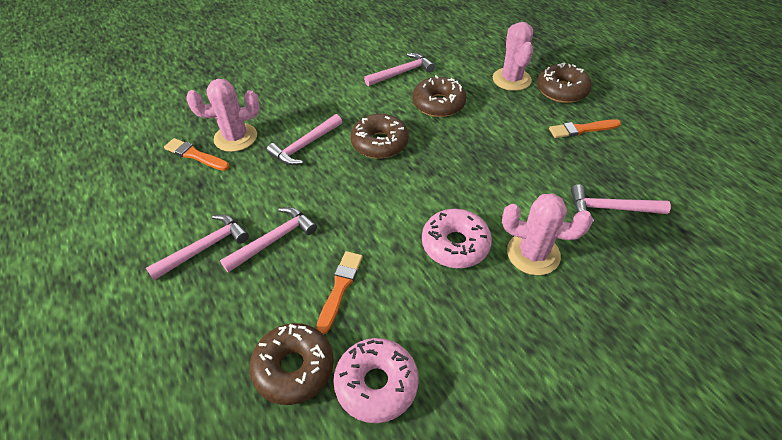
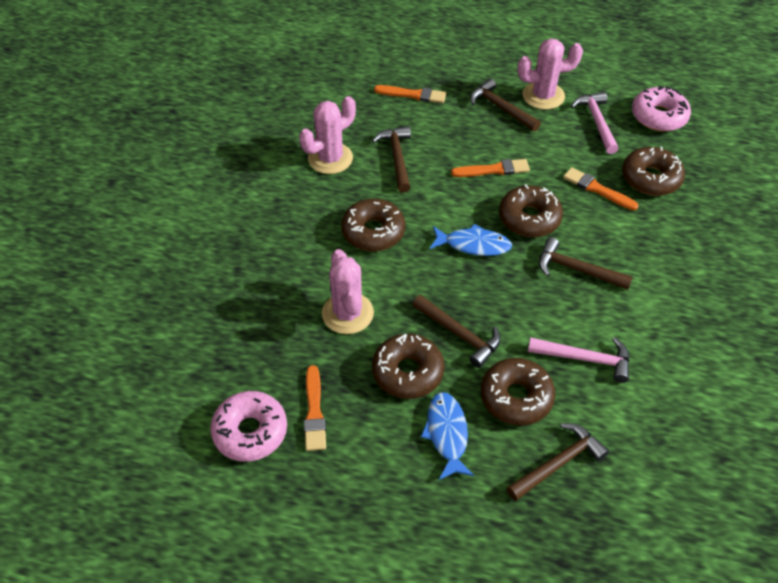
blue fish: none = 0 -> [421,392,474,480] [429,224,512,256] = 2
brown donut: [249,323,334,405] [351,114,409,159] [412,75,467,117] [537,62,592,103] = 4 -> [341,199,405,251] [372,334,445,399] [481,358,555,425] [499,184,563,237] [622,147,685,196] = 5
brown hammer: none = 0 -> [372,126,411,193] [412,295,501,368] [470,78,541,131] [506,423,609,501] [539,237,633,290] = 5
orange brush: [164,138,229,171] [316,251,363,335] [549,119,621,138] = 3 -> [304,365,326,451] [374,85,446,103] [451,159,530,177] [563,167,639,210] = 4
pink hammer: [146,214,249,280] [220,207,317,273] [267,114,342,165] [364,53,435,86] [571,185,671,223] = 5 -> [528,337,630,383] [571,92,618,154] = 2

